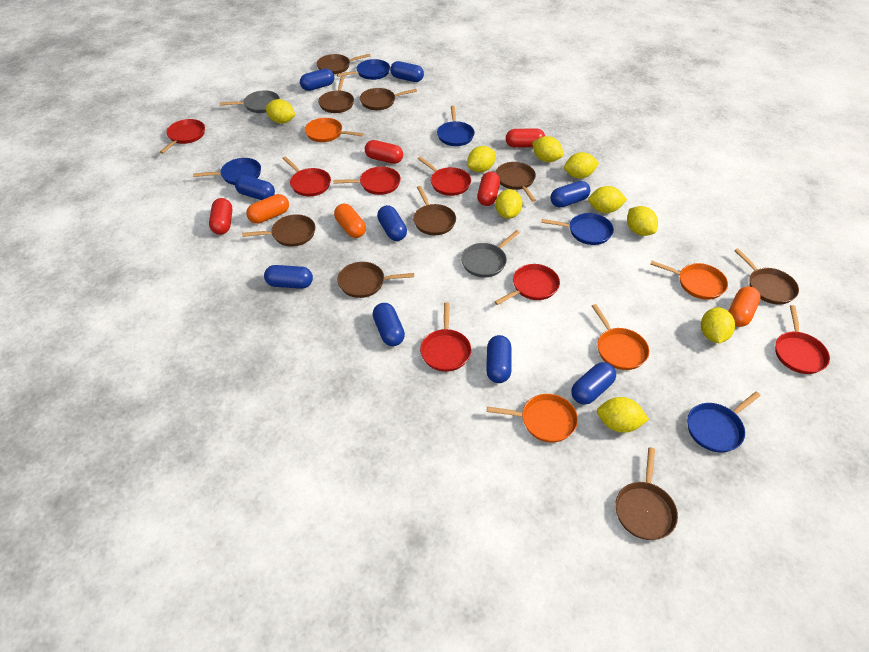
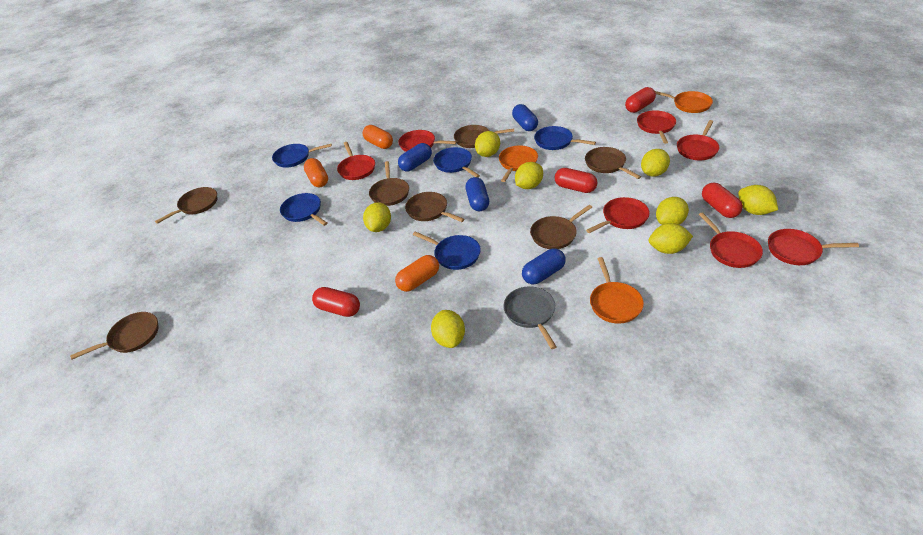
blue capsule: [235,175,275,200] [264,265,313,289] [300,69,334,91] [373,303,405,346] [377,205,407,241] [390,61,424,82] [486,335,511,383] [550,181,590,208] [571,362,616,405] = 9 -> [398,143,432,172] [466,177,489,211] [512,104,538,131] [522,248,566,284] = 4
brown pan: [242,214,315,247] [316,54,370,74] [318,76,354,113] [337,262,414,298] [360,88,417,110] [413,186,456,235] [496,162,536,202] [615,447,678,540] [734,248,799,305] = 9 -> [70,312,159,359] [155,187,217,224] [369,161,409,206] [405,192,465,222] [454,125,514,148] [530,205,592,249] [585,147,641,179] = 7
grey pan: [219,90,280,113] [461,230,520,277] = 2 -> [503,286,557,349] = 1
orange pan: [305,118,363,142] [487,394,578,443] [592,304,649,370] [650,261,728,300] = 4 -> [499,146,538,182] [590,257,644,324] [655,91,713,113] = 3
yellow lemon: [265,99,295,124] [467,146,495,172] [495,189,523,219] [532,136,563,162] [564,152,599,179] [588,186,627,213] [597,397,649,433] [627,206,658,236] [701,307,735,343] = 9 -> [363,202,391,232] [431,310,465,348] [475,131,500,157] [515,162,543,189] [641,149,670,177] [649,223,693,254] [656,197,689,225] [738,185,778,215] = 8

